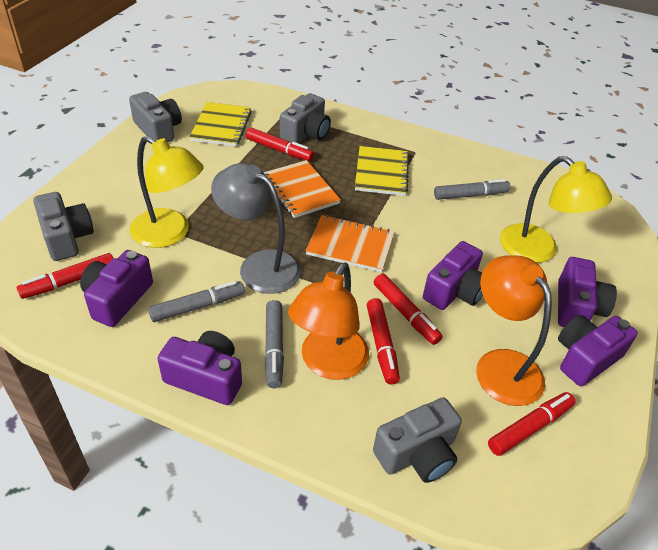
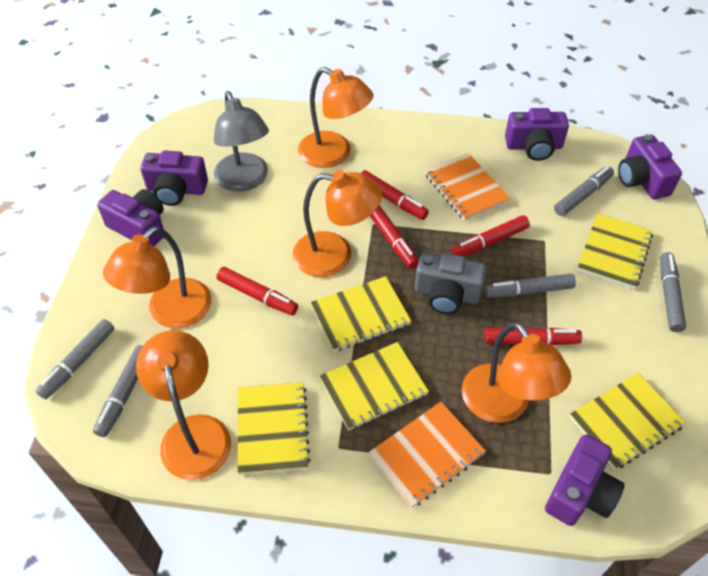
grey camera: [33,192,94,261] [129,92,182,142] [280,93,331,143] [373,397,462,483] = 4 -> [415,252,487,314] = 1
grey marker: [148,281,245,322] [265,300,284,388] [434,179,510,200] = 3 -> [36,319,115,399] [93,345,143,437] [484,274,576,298] [554,166,614,216] [660,252,686,332] = 5
orange lamp: [288,262,369,380] [476,255,552,406] = 2 -> [103,226,211,328] [136,330,231,480] [293,170,382,277] [298,67,374,168] [462,322,571,423] = 5
yellow lamp: [130,136,203,248] [500,156,612,263] = 2 -> none = 0
yellow notebook: [189,102,252,146] [355,146,409,196] = 2 -> [238,382,310,475] [310,276,411,352] [320,342,429,431] [569,373,686,470] [577,213,653,289] = 5

